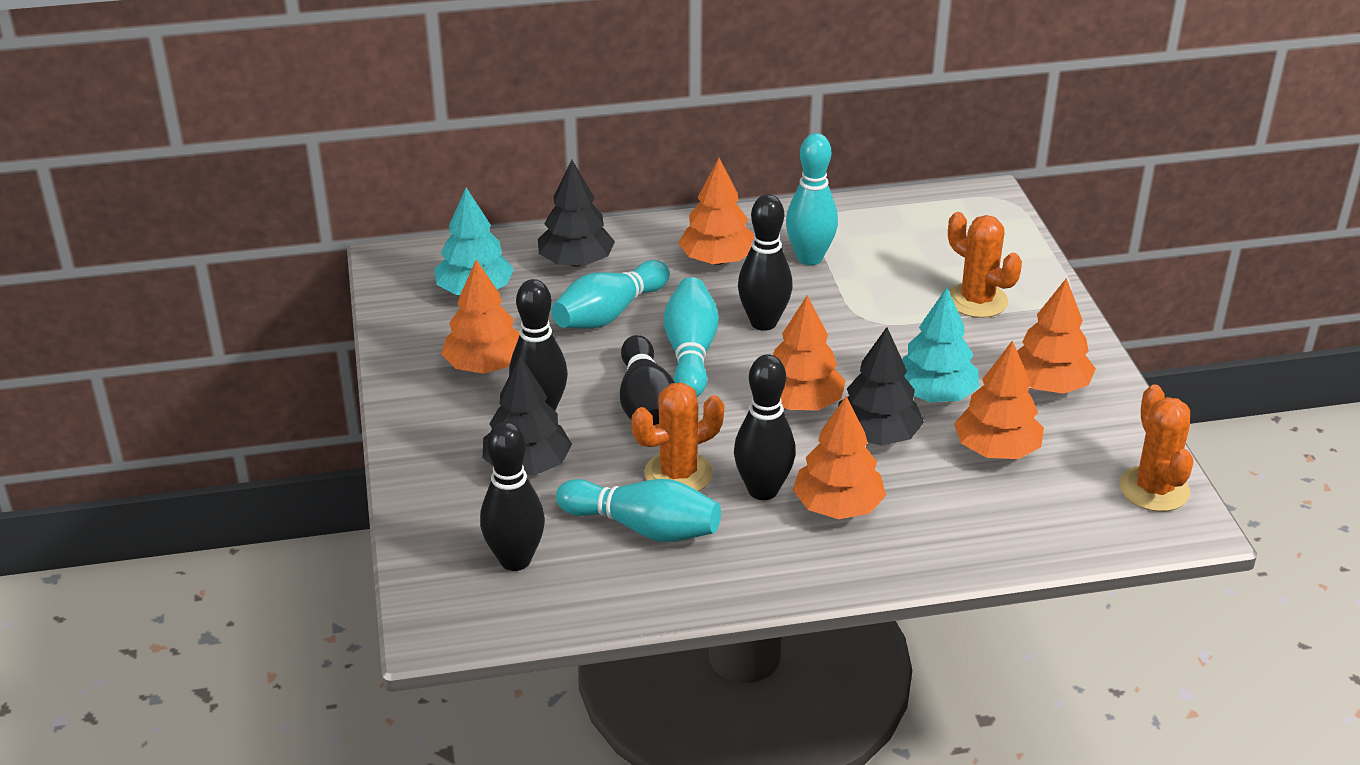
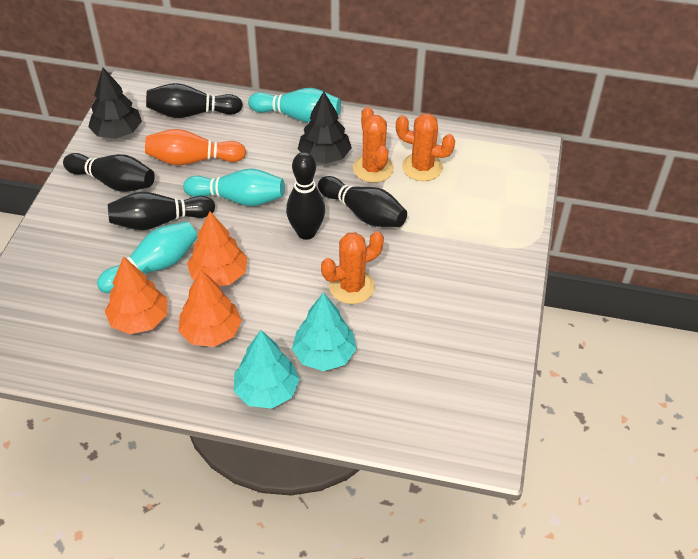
black tree: [483,356,572,476] [538,160,615,267] [838,327,924,446] = 3 -> [88,67,142,139] [298,92,352,164] = 2
orange bowling pin: none = 0 -> [145,129,246,165] = 1
orange tree: [441,260,520,374] [678,158,754,265] [773,295,846,411] [793,396,886,519] [954,340,1044,459] [1017,278,1096,394] = 6 -> [105,256,167,334] [178,270,242,347] [187,211,247,286] = 3
turquoise bowling pin: [551,260,670,329] [556,479,721,542] [664,277,719,397] [786,133,838,265] = 4 -> [97,221,197,293] [183,168,285,206] [248,88,341,123] = 3

